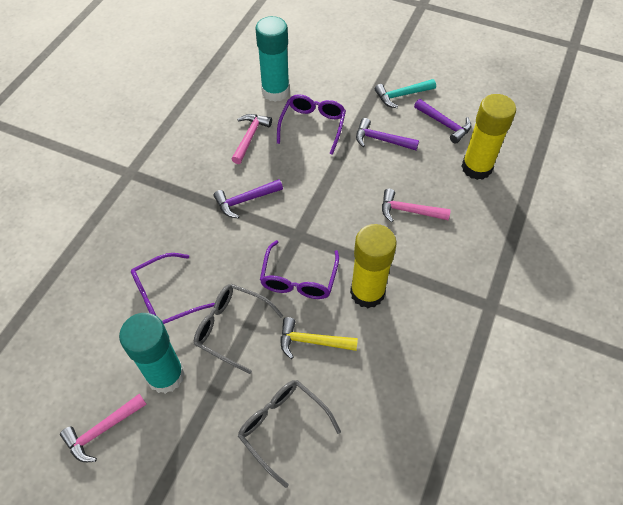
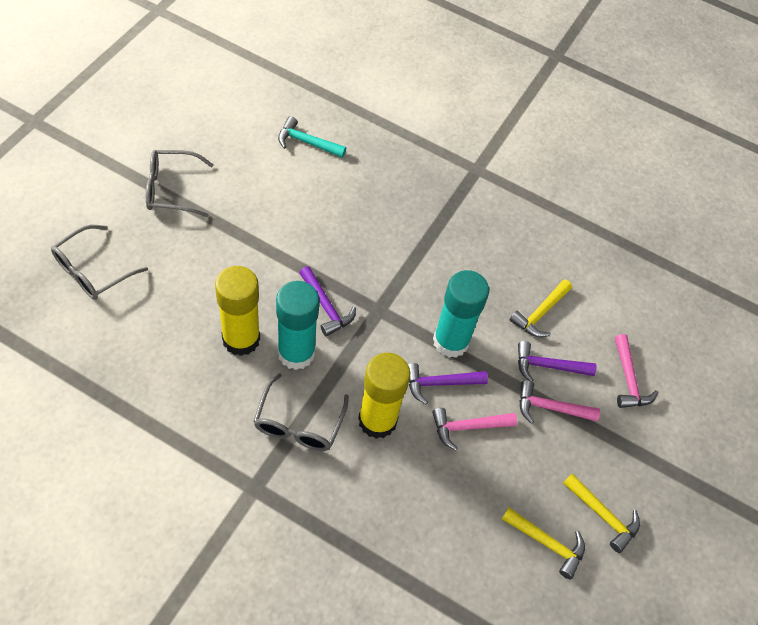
grey glasses: [194,284,283,374] [238,380,341,488] = 2 -> [51,225,148,300] [146,150,214,217] [254,373,349,451] = 3
purple glasses: [131,253,215,324] [260,240,339,299] [277,94,346,155] = 3 -> none = 0
yellow hammer: [281,317,358,359] = 1 -> [502,507,585,579] [510,279,572,337] [563,473,640,553] = 3

